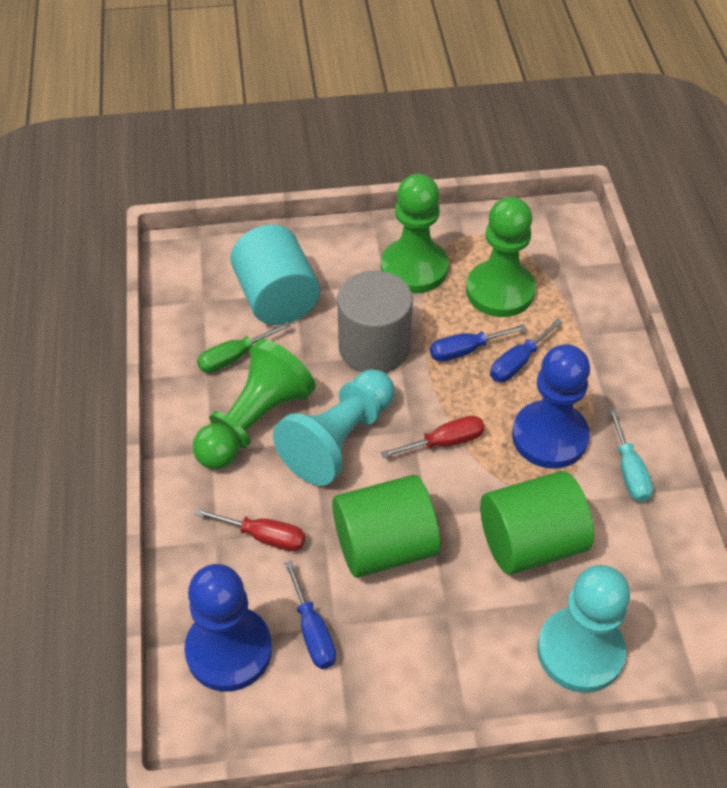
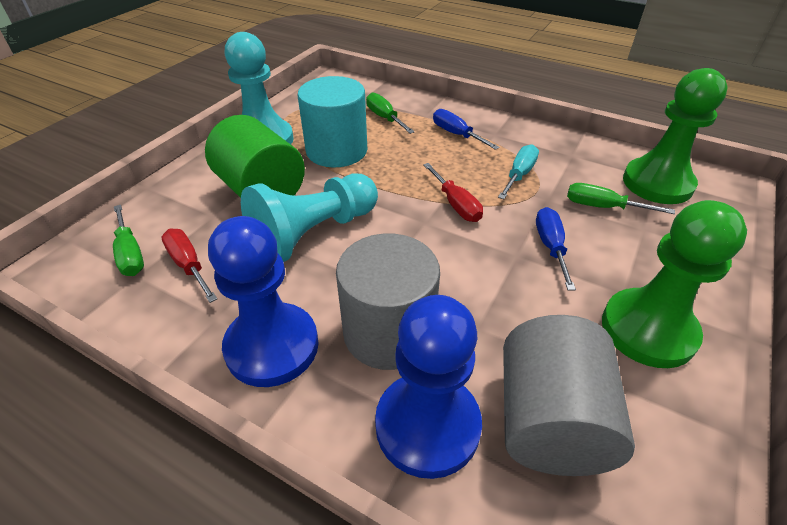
blue screwdriver: [284,560,336,669] [430,324,527,362] [490,319,563,382] = 3 -> [433,109,499,150] [536,207,576,290] = 2
green cylinder: [332,475,440,578] [480,471,594,575] = 2 -> [205,115,305,198] = 1
green pawn: [193,339,316,469] [381,174,448,293] [466,197,536,317] = 3 -> [602,200,747,368] [623,68,728,204] = 2
green screwdriver: [197,321,291,373] = 1 -> [113,205,144,276] [366,92,415,134] [567,183,675,214] = 3
grey cylinder: [337,271,413,373] = 1 -> [336,233,440,370] [503,315,635,476] = 2

